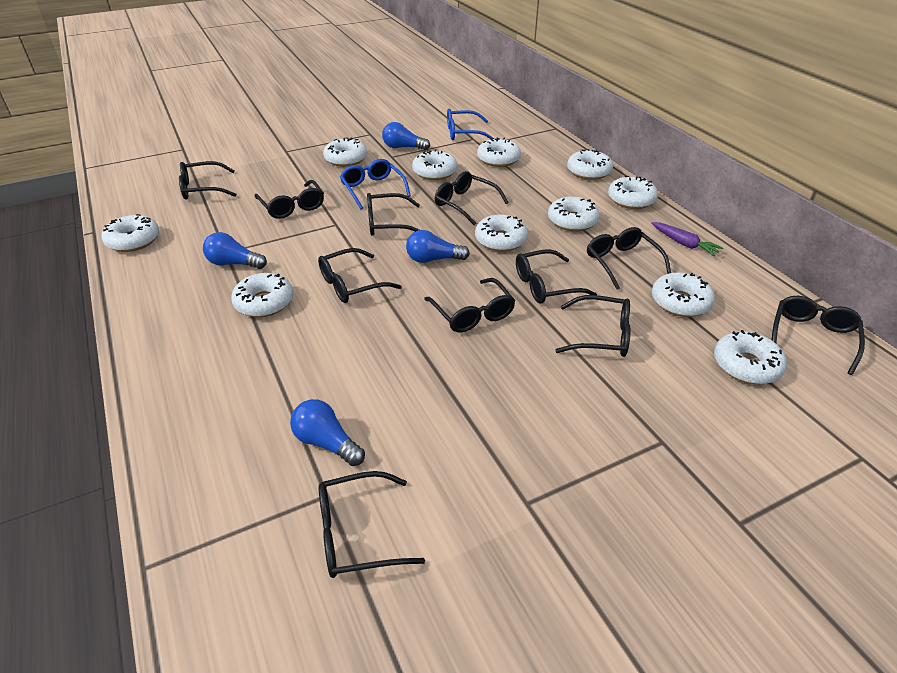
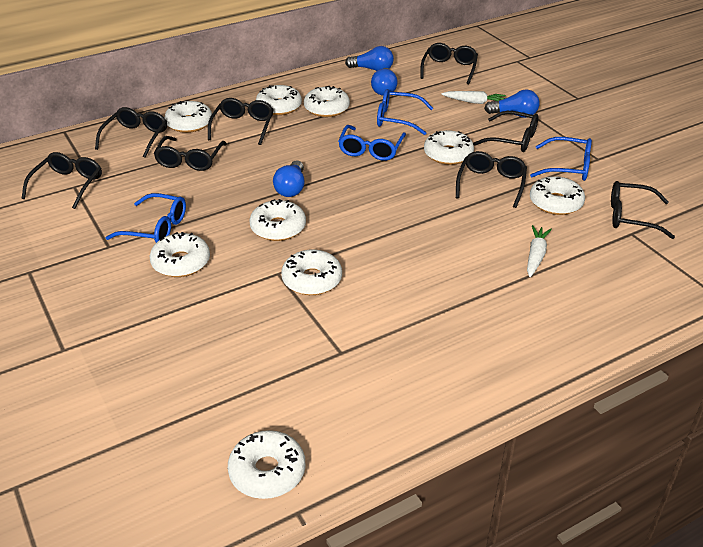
black glasses: [179,161,237,200] [255,180,324,219] [318,248,402,303] [319,471,425,578] [367,193,420,236] [424,278,515,333] [435,171,509,225] [516,249,597,304] [555,295,631,357] [587,227,671,290] [772,296,865,375] = 11 -> [21,152,102,209] [95,107,167,158] [154,136,227,171] [208,98,274,145] [420,43,478,85] [456,151,527,208] [473,111,538,152] [611,181,675,239] = 8
blue glasses: [340,159,411,209] [447,109,493,140] = 2 -> [105,193,186,243] [338,125,406,161] [377,89,433,135] [530,137,592,181] = 4
purple carrot: [651,222,723,256] = 1 -> none = 0
white carrot: none = 0 -> [441,91,506,104] [527,225,552,277] = 2
white donut: [102,214,159,252] [231,273,293,317] [323,137,368,167] [412,149,457,180] [475,214,528,252] [477,138,521,167] [548,197,600,231] [567,149,613,180] [608,176,658,209] [652,272,715,317] [714,330,787,384] = 11 -> [150,232,210,277] [164,101,212,133] [228,430,306,499] [249,199,306,241] [256,85,302,115] [281,249,342,295] [304,86,350,117] [424,130,474,165] [530,176,585,215] = 9

